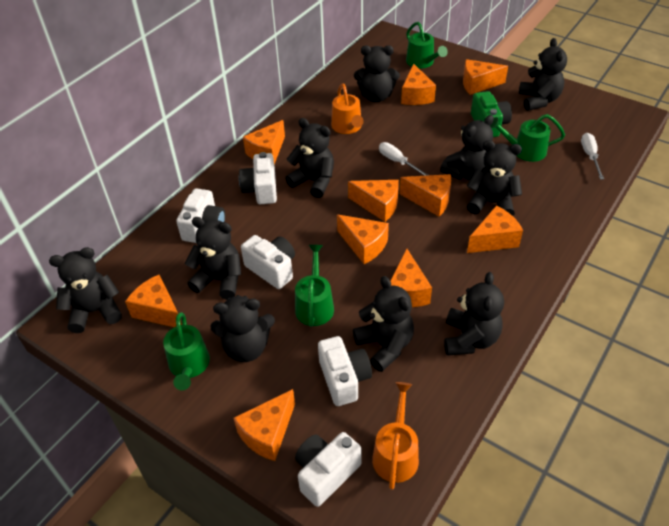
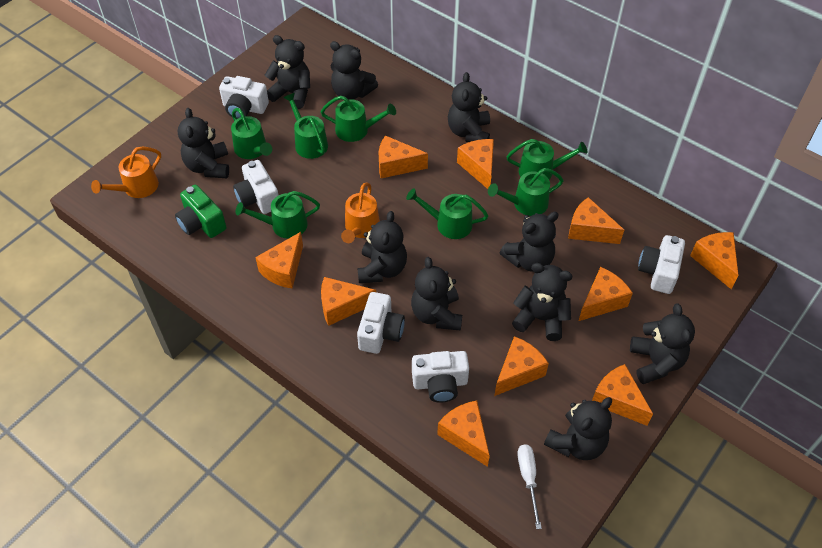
green watering can: [163,312,210,391] [295,245,334,327] [406,22,448,69] [490,114,565,162] = 4 -> [231,108,272,159] [236,191,320,239] [283,93,328,159] [321,96,396,142] [406,189,488,239] [488,168,564,216] [506,139,588,180] = 7
white screwdriver: [379,142,428,176] [581,133,604,180] = 2 -> [517,444,542,529] = 1

